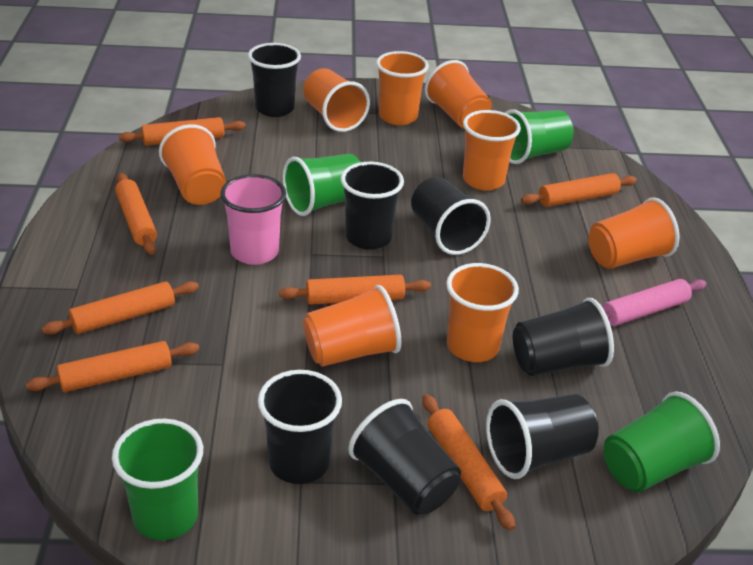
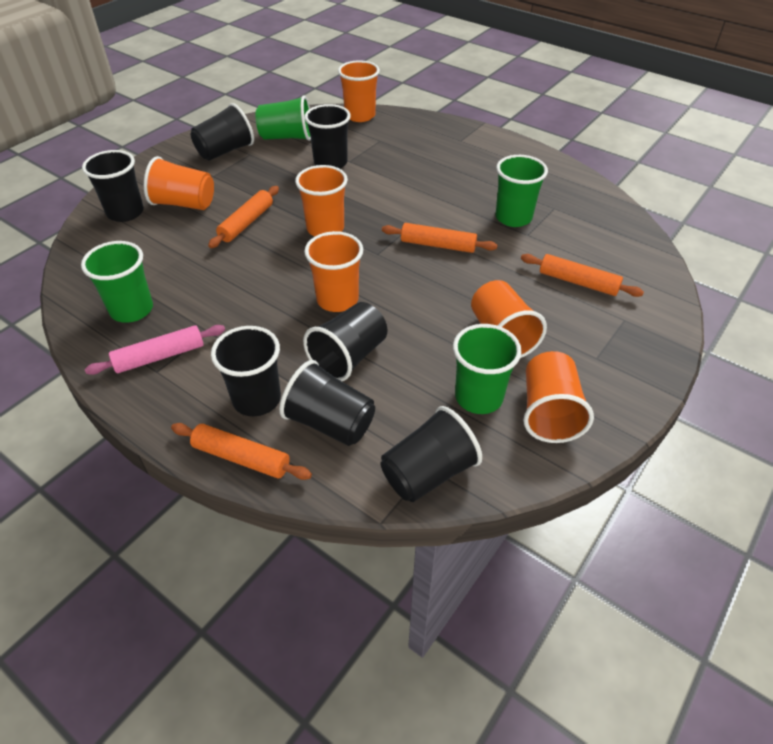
orange cup: [159,124,226,205] [303,68,370,132] [303,285,401,367] [376,51,429,125] [425,60,492,129] [446,263,519,362] [463,110,521,191] [588,197,679,269] = 8 -> [144,156,214,210] [295,165,348,236] [304,231,363,312] [338,60,380,122] [471,280,547,358] [523,351,594,443] = 6
orange rolling pin: [26,341,199,392] [41,281,199,335] [115,173,157,254] [119,117,246,146] [279,275,431,304] [422,394,515,531] [521,173,637,207] = 7 -> [171,423,312,480] [208,186,279,248] [382,223,497,253] [521,254,644,297] = 4
pink cup: [220,174,286,265] = 1 -> none = 0

